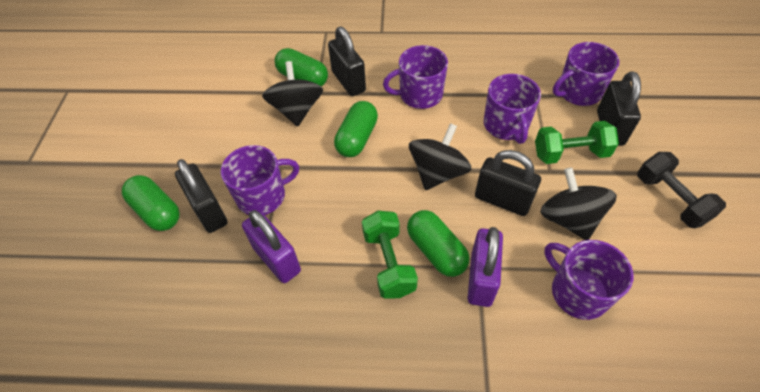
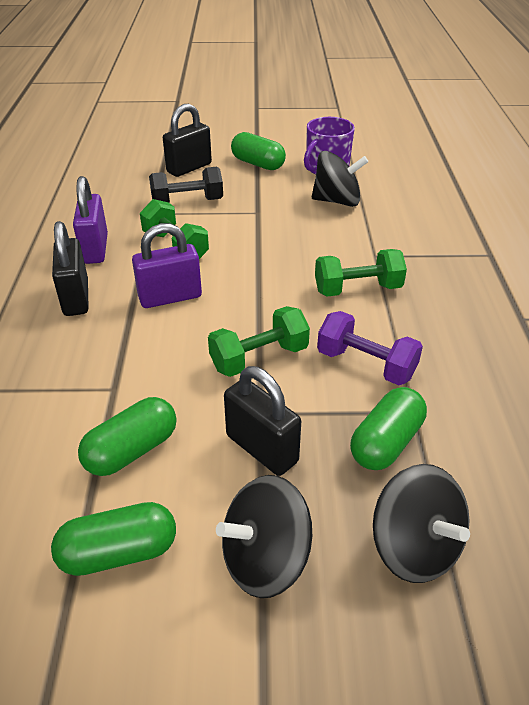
black padlock: [175,159,228,233] [328,27,366,96] [475,150,541,216] [597,71,641,146] = 4 -> [52,221,89,316] [163,104,212,177] [224,366,301,476] = 3
green dumbbell: [362,211,418,299] [535,121,619,164] = 2 -> [140,199,209,259] [208,306,310,377] [315,249,407,297] = 3
purple dumbbell: none = 0 -> [317,311,423,385] = 1
purple mug: [221,145,299,215] [383,45,448,109] [484,74,541,144] [544,240,633,320] [553,42,619,106] = 5 -> [304,117,355,175] = 1

